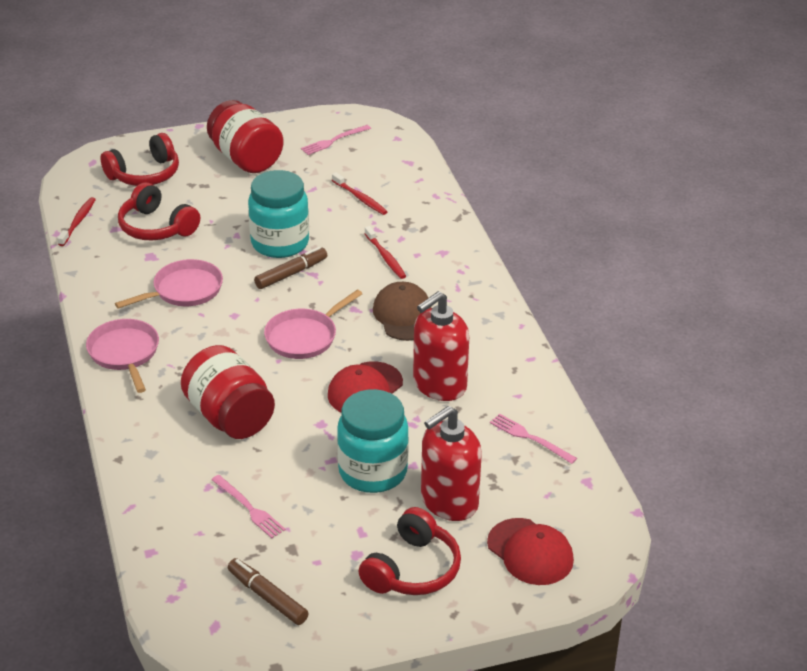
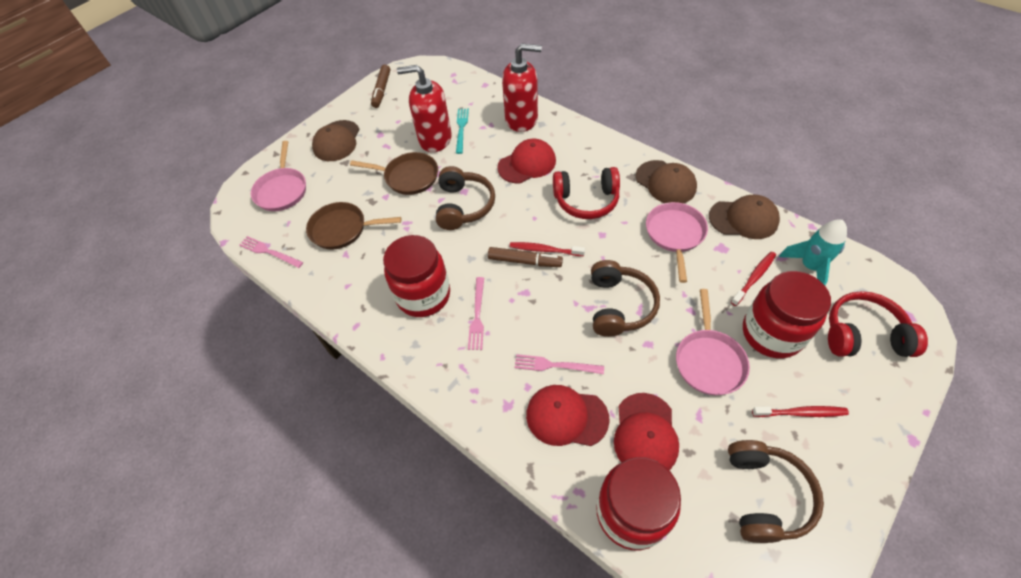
brown cap: [373,282,431,341] = 1 -> [312,120,360,161] [636,160,697,203] [709,194,780,239] = 3
brown headphones: none = 0 -> [436,166,495,230] [591,260,660,337] [728,440,824,543] = 3
brown pan: none = 0 -> [306,202,402,250] [350,152,438,195] = 2
red cap: [328,362,403,413] [487,518,574,585] = 2 -> [497,139,556,183] [526,385,610,446] [614,393,679,470] = 3
red headphones: [100,133,179,186] [118,182,200,241] [358,507,461,595] = 3 -> [553,167,620,219] [828,291,928,357] = 2
red jar: [181,345,275,439] [207,100,284,173] = 2 -> [383,235,450,317] [596,457,681,550] [743,271,831,358] = 3
turquoise fork: none = 0 -> [456,109,469,154] = 1
turquoise jar: [248,170,309,258] [337,389,409,493] = 2 -> none = 0
turquoise rocket: none = 0 -> [779,220,847,285] = 1

